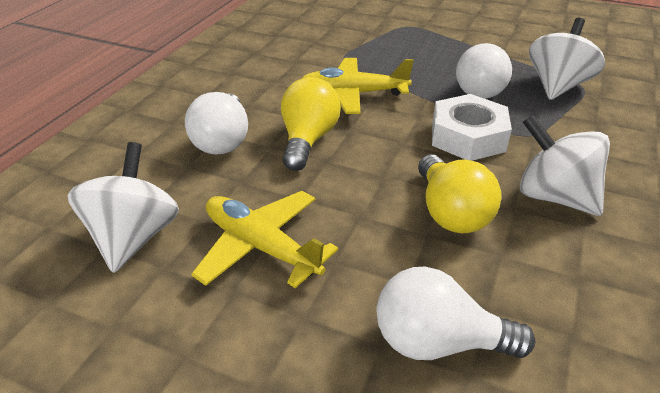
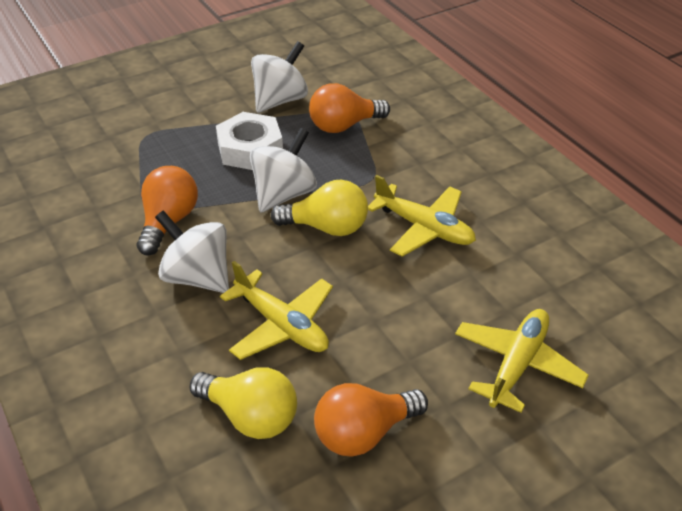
orange light bulb: none = 0 -> [137,166,198,256] [309,83,390,133] [314,383,428,457] = 3
white light bulb: [185,92,248,155] [376,267,535,360] [456,43,512,99] = 3 -> none = 0
yellow plane: [191,191,338,288] [303,58,414,114] = 2 -> [220,261,333,360] [368,175,476,257] [455,309,589,413] = 3

